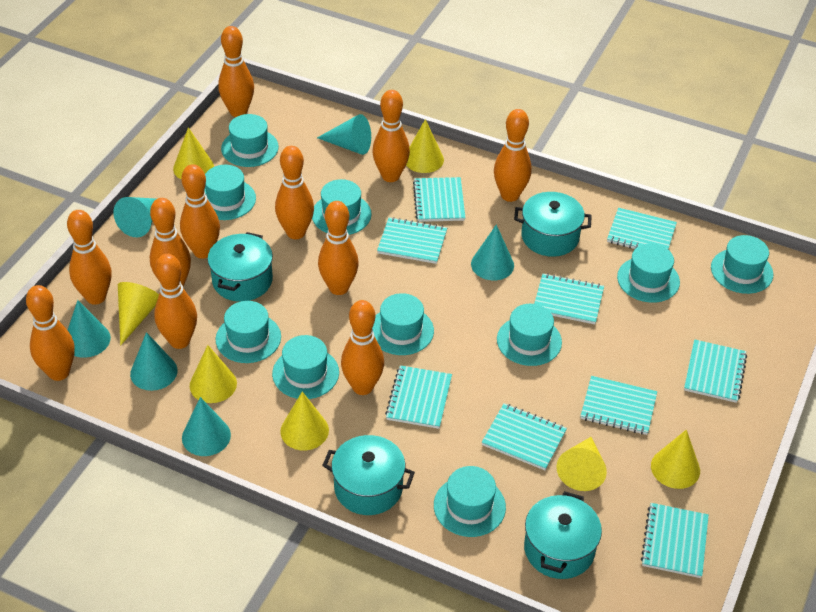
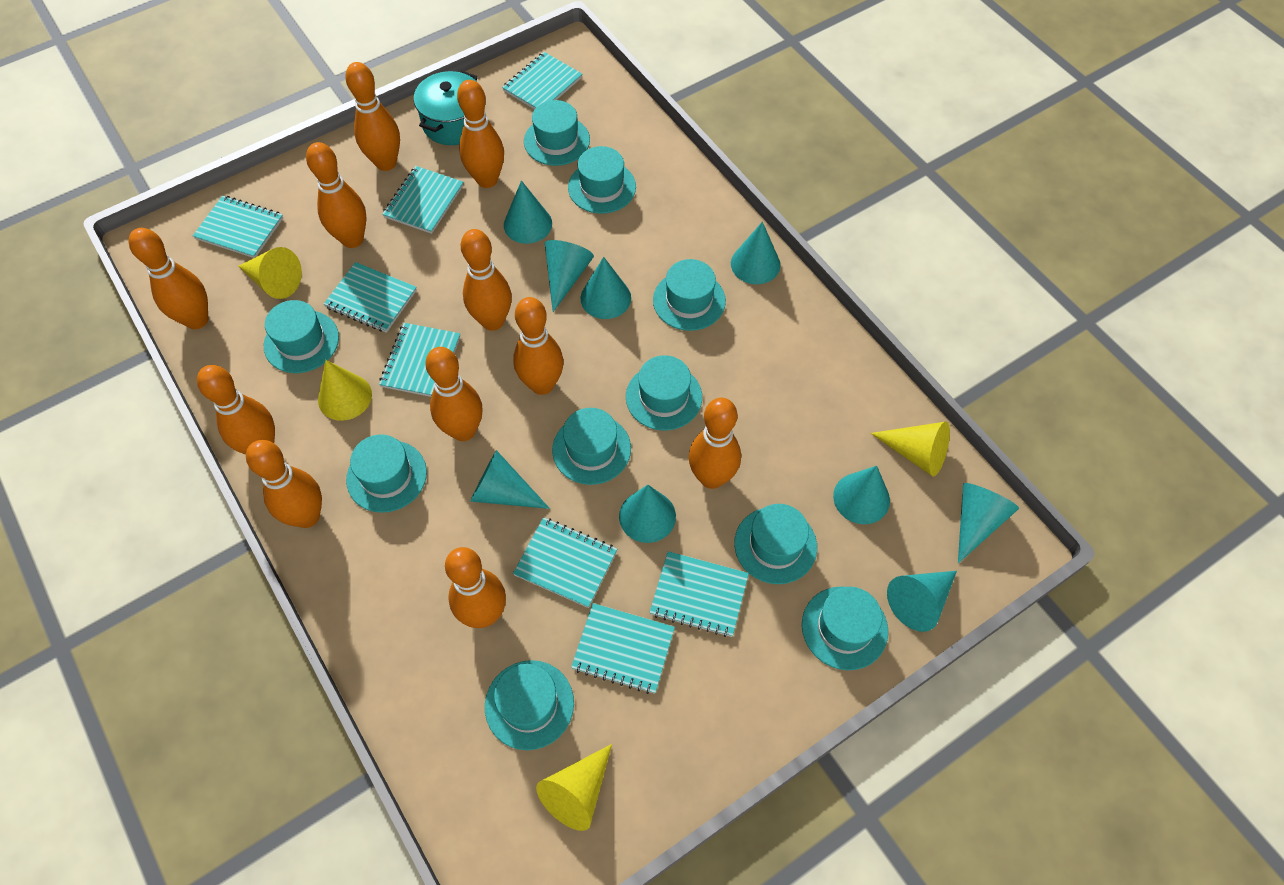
turquoise cone: [68,300,111,358] [113,197,156,237] [130,332,177,391] [182,397,231,456] [317,114,371,155] [471,224,514,280] = 6 -> [470,450,550,509] [504,180,552,244] [545,240,594,312] [581,257,631,319] [619,485,676,543] [731,222,781,284] [833,466,890,524] [887,571,957,632] [958,483,1019,563] = 9
turquoise notebook: [377,217,447,264] [385,365,452,429] [413,177,466,222] [482,403,567,470] [534,273,604,324] [581,376,657,435] [607,208,677,249] [641,503,709,578] [684,339,747,403] = 9 -> [193,196,283,258] [323,262,417,333] [379,323,460,397] [382,166,464,234] [502,52,582,109] [513,517,617,608] [571,603,675,694] [649,551,749,637] = 8
turquoise pot: [207,232,273,302] [322,435,415,515] [514,192,592,257] [524,491,602,579] = 4 -> [414,71,478,145] = 1
yellow cone: [118,282,159,345] [173,127,214,179] [190,345,237,403] [280,392,329,450] [406,119,444,173] [557,437,607,491] [651,430,700,489] = 7 -> [238,247,302,299] [318,360,372,421] [536,744,612,831] [871,422,950,477] = 4

